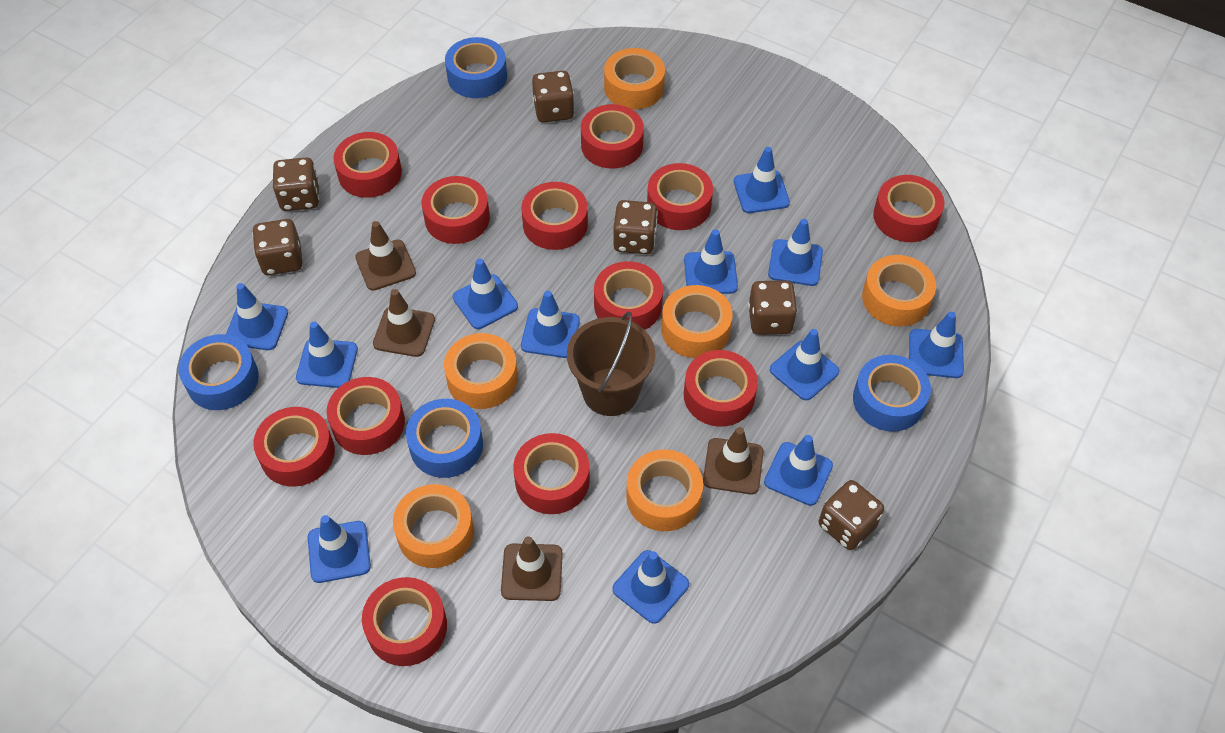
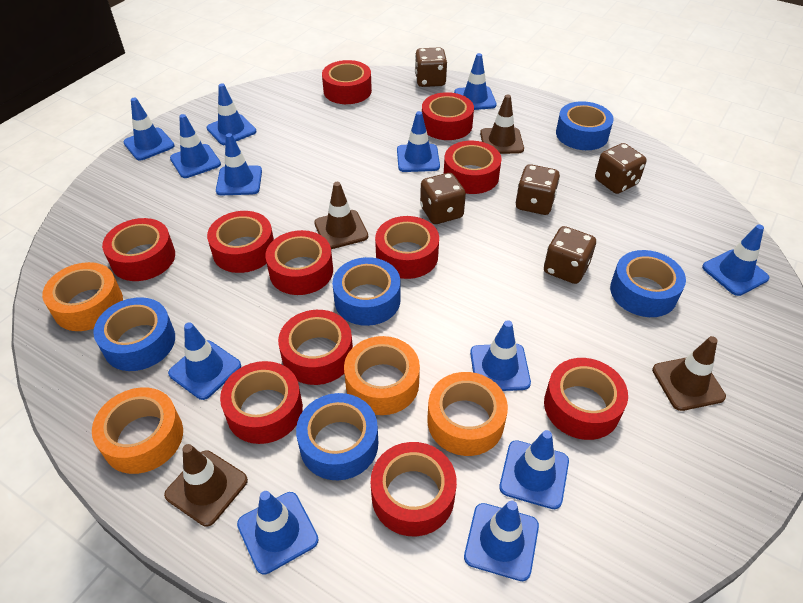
blue tape: [179,334,259,410] [406,399,483,478] [445,37,507,98] [853,355,931,432] = 4 -> [93,297,175,371] [296,393,378,480] [332,257,401,326] [556,101,614,150] [610,250,686,317] = 5
brown bucket: [567,311,655,416] = 1 -> none = 0
brown dice: [252,219,302,275] [273,158,319,211] [532,71,574,123] [613,200,658,254] [748,280,797,335] [819,480,884,550] = 6 -> [415,47,447,87] [420,173,466,224] [516,164,560,215] [544,226,596,284] [595,143,647,194] = 5
orange tape: [393,484,474,568] [444,333,518,409] [604,48,665,109] [626,449,703,531] [661,285,733,358] [862,255,936,327] = 6 -> [42,262,123,331] [92,387,183,474] [344,336,420,415] [427,372,508,456] = 4
red tape: [253,407,335,486] [327,377,405,455] [333,132,402,198] [362,577,447,666] [422,176,490,244] [513,433,590,514] [521,182,588,250] [581,104,644,168] [594,261,663,330] [647,163,713,230] [684,350,758,427] [873,175,945,242] = 12 -> [102,218,175,281] [207,211,274,273] [220,361,303,444] [265,230,333,295] [278,310,353,385] [322,60,372,104] [371,442,457,537] [375,216,439,279] [422,92,474,140] [444,141,502,194] [544,358,628,440] = 11

